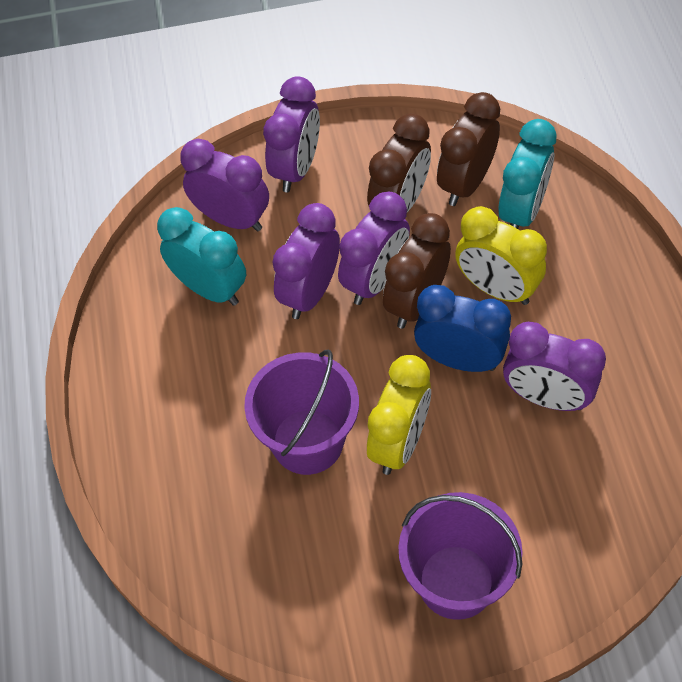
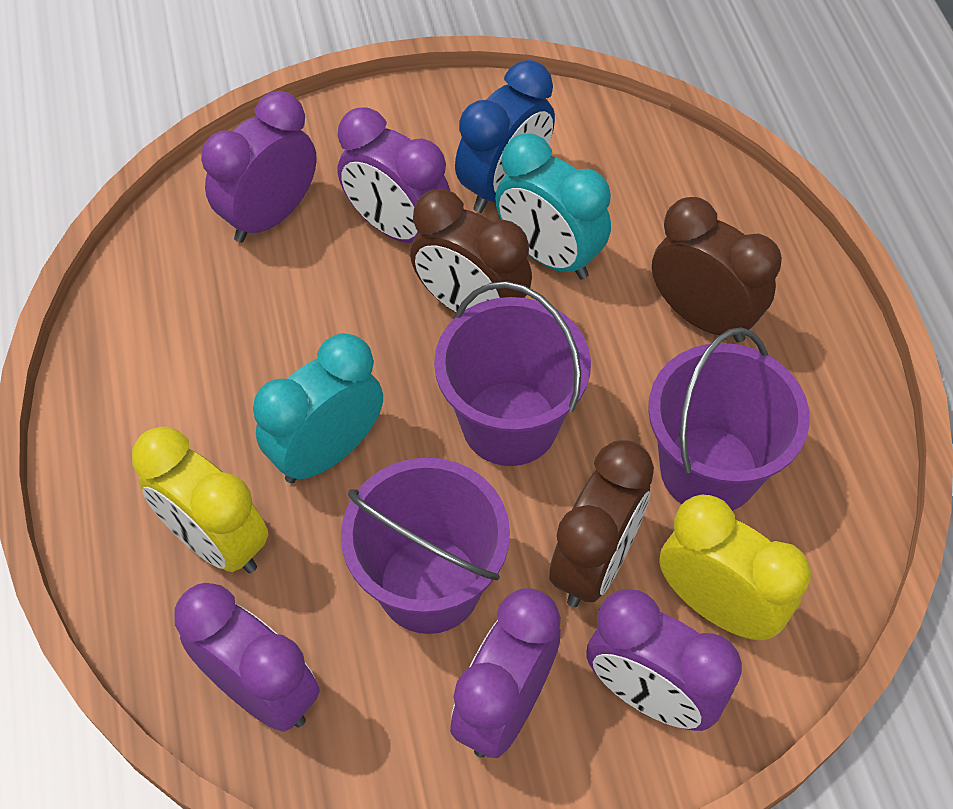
purple bucket: [244,350,359,475] [398,492,523,620] = 2 -> [341,458,510,634] [434,281,591,466] [648,327,810,511] = 3

